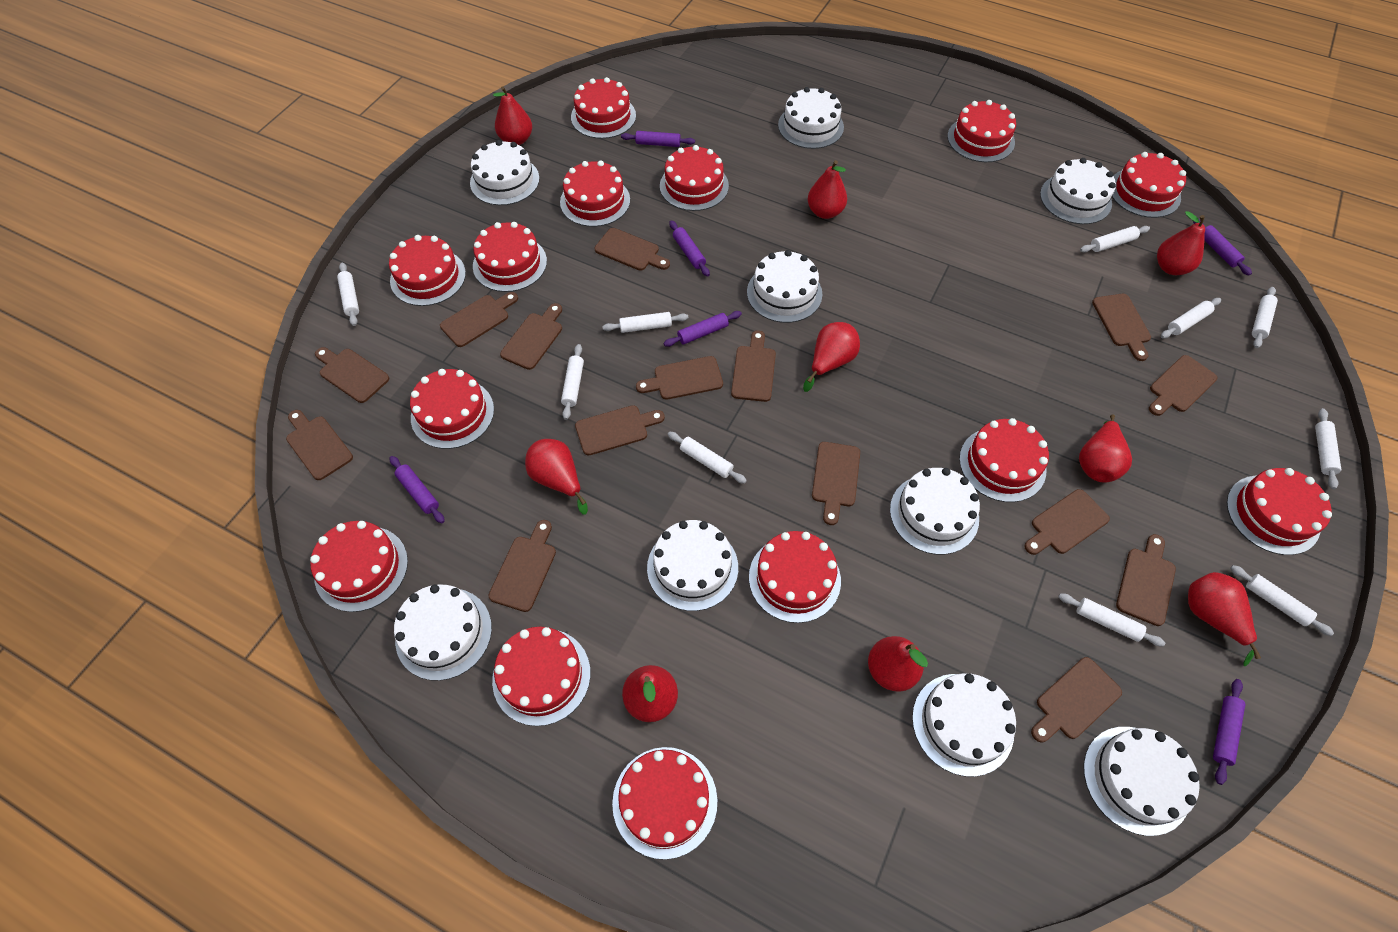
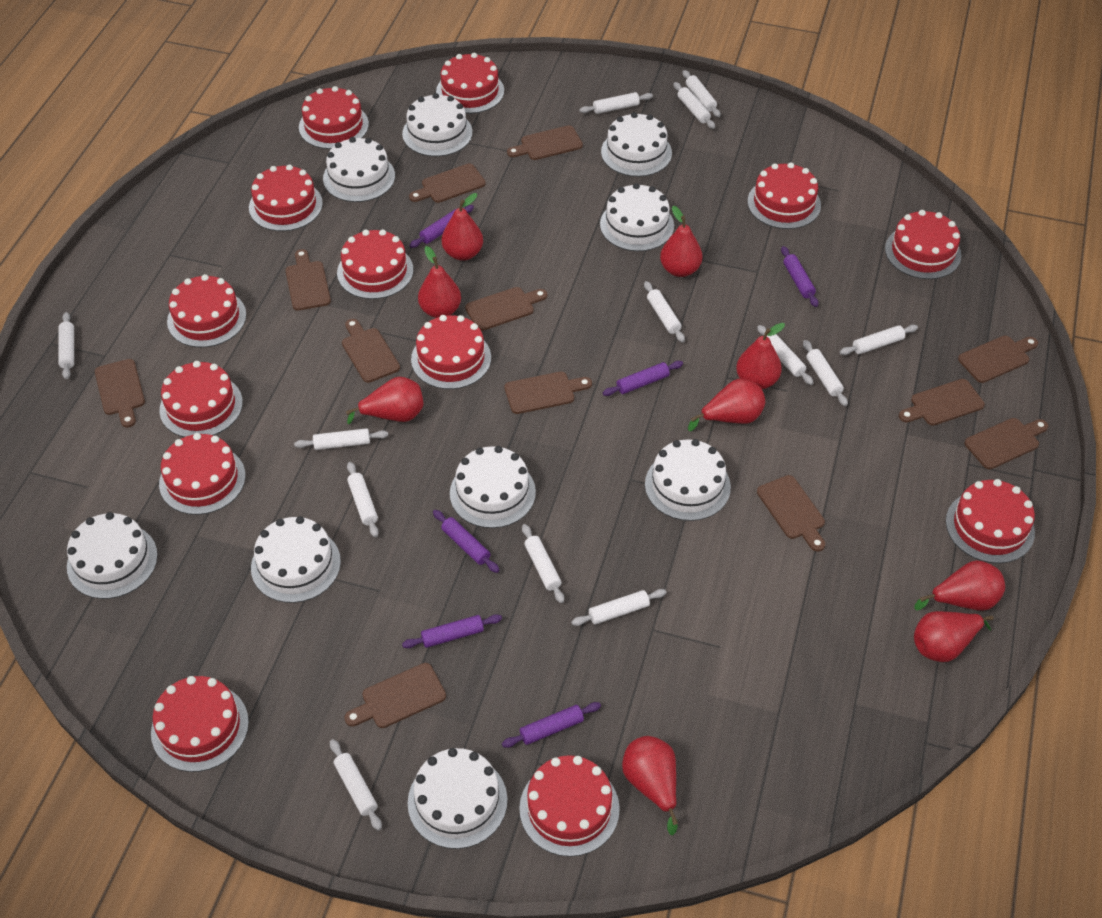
brown cutting board: [286,410,353,480] [315,347,389,403] [440,292,518,347] [488,520,556,612] [500,303,562,370] [575,405,665,456] [594,228,670,271] [636,356,723,400] [731,330,776,402] [812,442,860,525] [1024,489,1110,555] [1031,657,1122,743] [1092,294,1151,361] [1116,534,1176,626] [1149,355,1217,416] = 15 -> [95,359,145,427] [285,249,331,311] [342,319,400,383] [344,663,446,728] [409,163,486,203] [465,287,547,331] [504,372,592,414] [507,125,583,160] [757,475,825,552] [899,379,985,426] [958,336,1038,383] [964,418,1048,469] = 12
red cake: [310,521,408,612] [389,235,466,306] [410,369,494,449] [473,222,547,292] [492,627,591,726] [560,160,630,227] [571,77,636,139] [612,747,717,859] [660,145,729,211] [749,531,841,623] [948,100,1016,162] [959,418,1049,502] [1112,152,1186,218] [1227,468,1332,555] = 14 -> [151,676,249,772] [159,361,243,437] [159,433,246,515] [167,274,246,348] [249,164,323,231] [299,86,369,149] [337,229,413,299] [411,315,491,389] [436,53,504,114] [519,755,620,857] [748,162,821,229] [885,210,961,279] [946,479,1035,563] = 13
white rolling pin: [337,263,359,326] [561,344,584,420] [602,312,688,333] [668,432,747,484] [1058,593,1165,646] [1080,226,1150,253] [1161,298,1221,338] [1230,565,1334,636] [1252,287,1278,348] [1315,408,1341,489] = 10 -> [58,312,74,379] [294,428,388,450] [330,739,382,831] [347,462,379,537] [522,524,564,603] [571,589,667,626] [580,92,653,114] [644,281,685,343] [674,82,715,129] [683,70,720,117] [757,325,813,385] [803,340,848,406] [840,325,918,355] = 13

